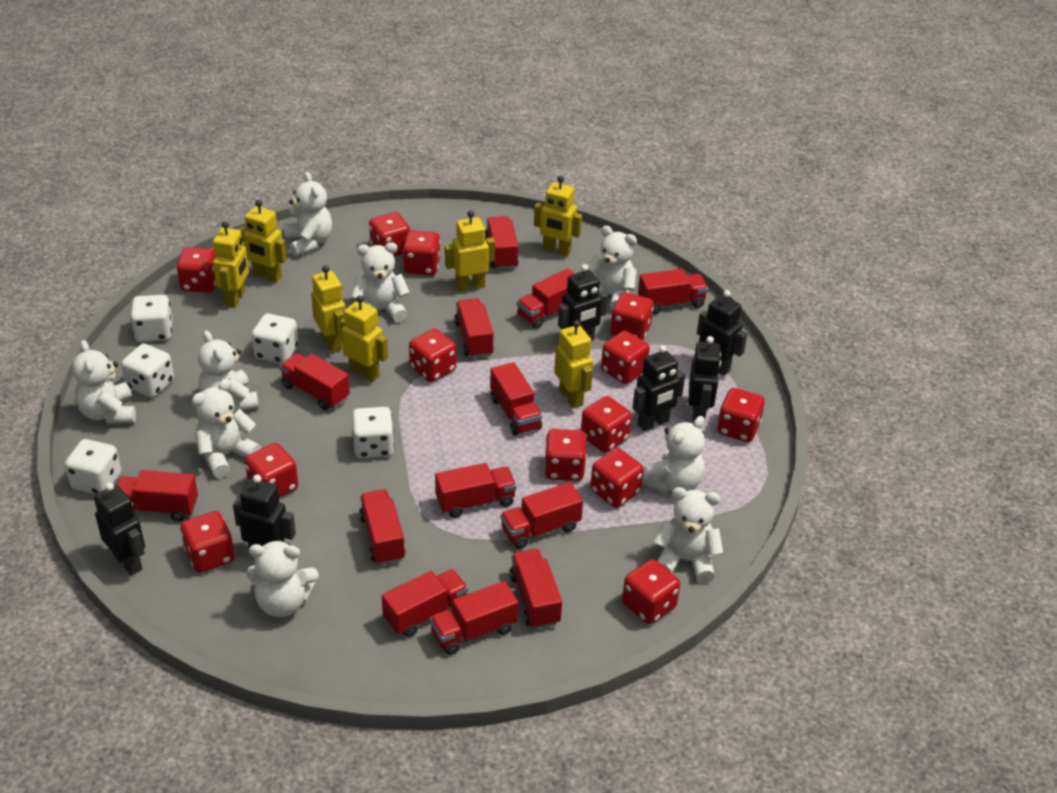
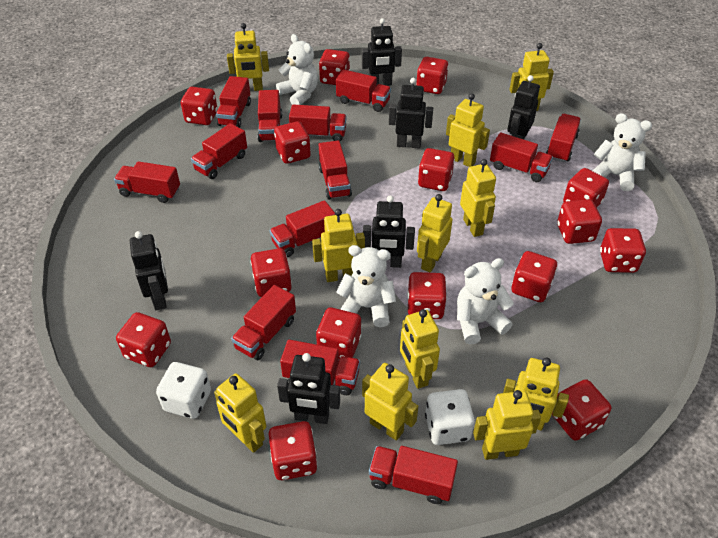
red dice: [177,247,216,293] [180,511,235,573] [245,443,298,498] [369,212,410,257] [403,231,440,275] [409,329,456,382] [544,429,587,481] [581,396,632,453] [590,448,644,508] [601,331,650,384] [610,292,654,340] [622,559,680,624] [717,388,765,442] = 13 -> [116,312,171,367] [181,87,218,125] [250,248,292,297] [268,421,317,480] [274,121,311,164] [316,307,361,359] [319,49,350,85] [407,272,447,319] [416,57,448,94] [418,148,455,191] [511,251,557,302] [552,379,611,441] [557,199,602,244] [563,168,609,207] [600,228,646,273] = 15
white dice: [65,439,121,495] [121,344,174,398] [130,295,172,342] [252,313,298,364] [352,407,394,458] = 5 -> [156,362,211,419] [425,389,475,445] = 2
white teddy bear: [72,340,136,424] [192,379,261,478] [198,330,259,412] [246,540,318,617] [284,172,332,257] [351,242,410,323] [587,226,637,310] [642,416,705,493] [654,487,723,583] = 9 -> [276,34,318,105] [336,245,396,327] [457,258,514,344] [593,113,652,191] = 4
yellow robot: [213,221,249,307] [239,200,287,283] [311,265,346,353] [340,295,388,382] [445,210,495,292] [534,176,582,256] [554,320,593,408] = 7 -> [214,373,266,453] [227,23,269,91] [312,209,365,282] [362,363,418,441] [400,309,440,389] [417,194,453,273] [446,93,490,167] [460,159,496,237] [473,390,541,460] [503,358,569,431] [509,43,554,111] = 11

